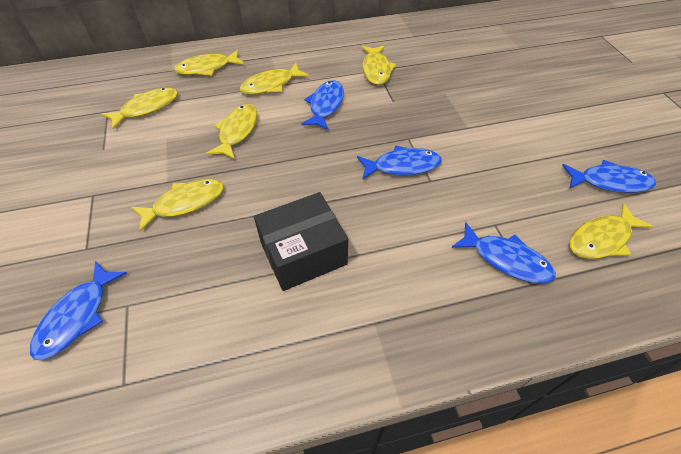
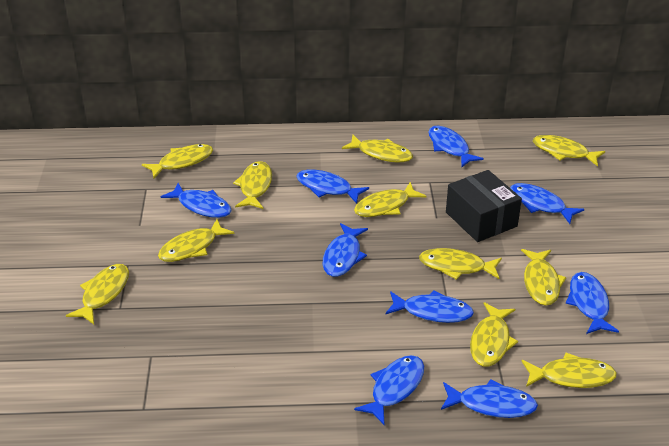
blue fish: [30,261,127,360] [301,80,344,130] [357,145,442,180] [452,222,556,283] [562,160,656,193] = 5 -> [161,183,232,218] [296,170,369,204] [323,223,368,277] [354,355,424,425] [386,290,474,323] [428,125,484,167] [441,379,538,418] [510,183,584,224] [566,272,619,334] = 9
yellow fish: [102,88,178,129] [131,179,224,232] [174,50,244,75] [206,104,258,160] [240,63,309,95] [361,45,396,85] [570,203,653,259] = 7 -> [66,264,129,324] [142,144,213,178] [158,219,234,262] [233,161,272,209] [342,134,413,162] [354,182,426,217] [419,248,502,280] [470,302,518,367] [521,249,566,306] [522,353,617,388] [533,135,605,166] = 11

